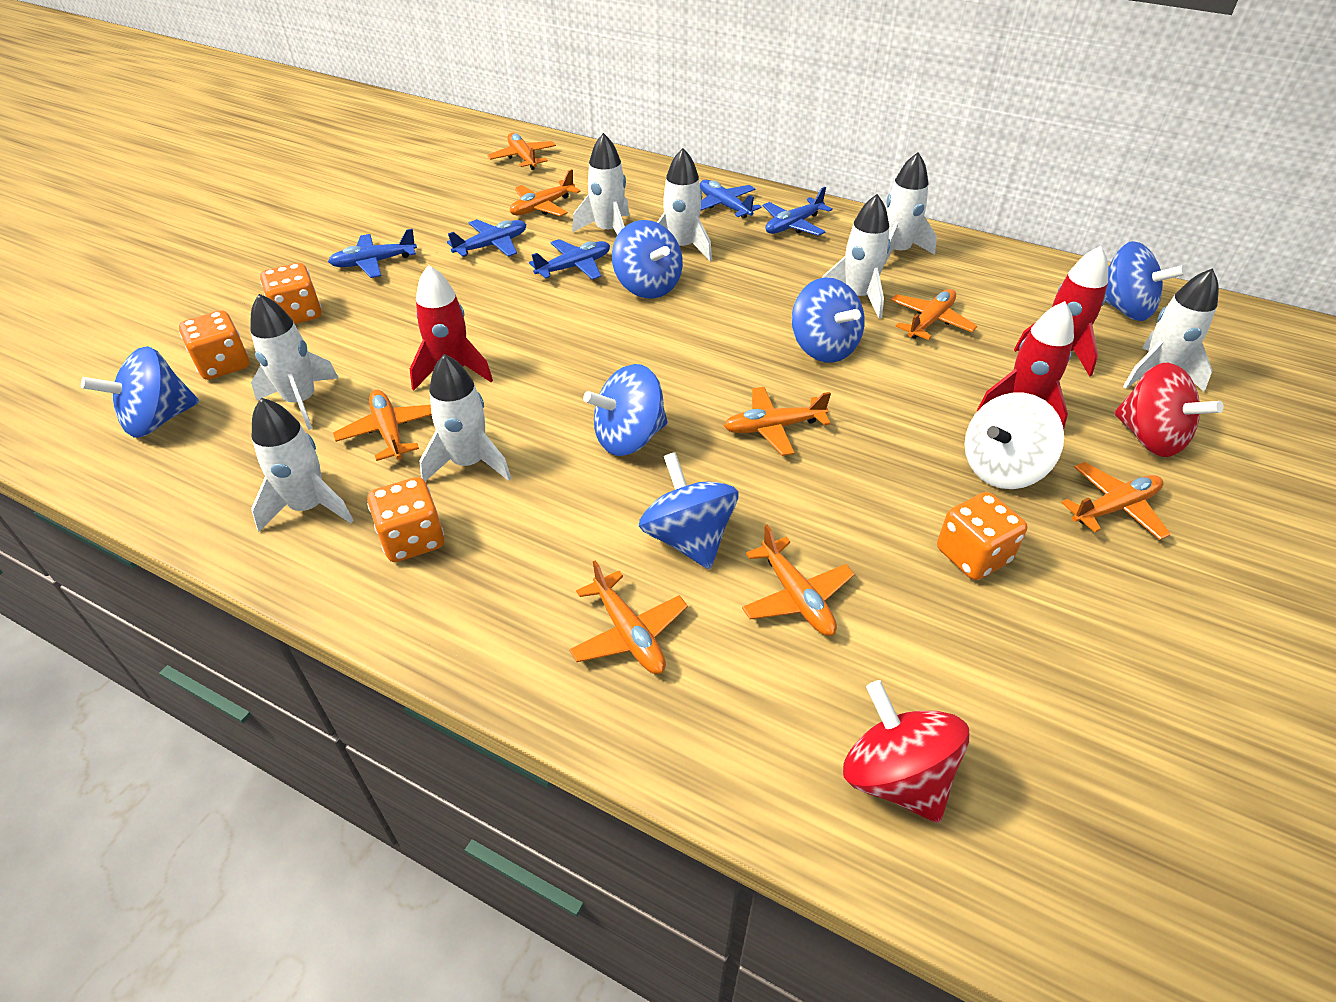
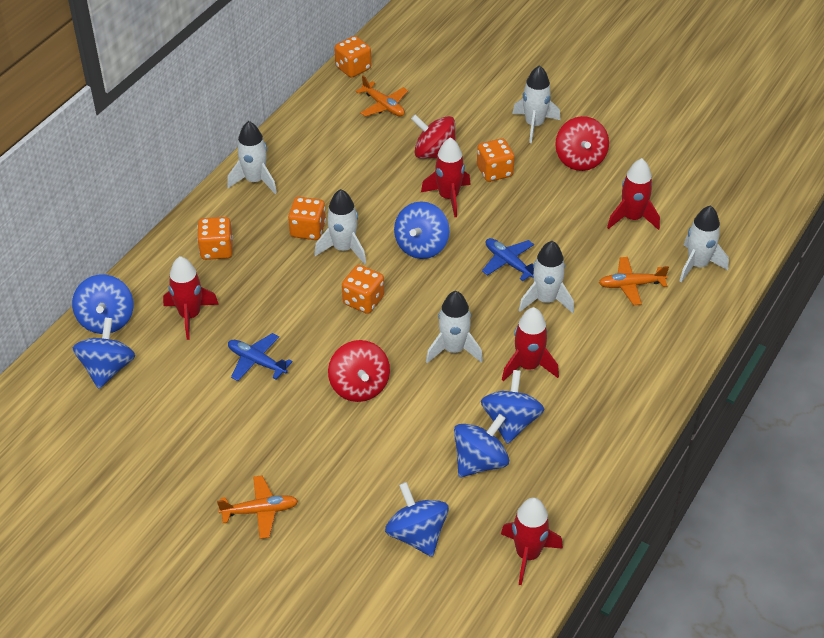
blue plane: [328,229,417,278] [447,219,526,257] [529,239,610,280] [700,180,762,219] [763,187,833,236] = 5 -> [228,333,293,381] [482,238,534,281] = 2
orange dice: [179,310,249,380] [260,263,321,324] [367,477,444,562] [937,492,1027,580] = 4 -> [197,217,233,260] [288,197,326,240] [334,36,371,78] [342,265,384,314] [477,138,515,182] = 5
orange plane: [333,390,432,461] [487,133,556,170] [510,169,581,216] [569,560,688,674] [724,387,831,456] [742,525,855,636] [891,289,977,340] [1061,462,1171,540] = 8 -> [217,475,298,539] [356,75,408,117] [599,257,669,305] = 3
red rocket: [410,265,493,391] [977,301,1074,430] [1014,246,1108,377] = 3 -> [163,256,219,340] [421,137,471,217] [501,497,563,585] [502,307,559,381] [607,158,660,230] = 5
red spinning top: [843,680,970,823] [1114,363,1224,457] = 2 -> [328,340,390,402] [411,114,456,159] [555,116,609,171] = 3
white rocket: [250,294,339,430] [251,398,354,532] [419,354,511,481] [572,133,629,235] [657,148,712,261] [822,194,890,319] [883,152,937,267] [1123,268,1219,392] = 8 -> [227,121,277,194] [314,189,366,264] [426,291,483,363] [512,65,560,143] [519,241,574,313] [680,205,729,283] = 6
white spinning top: [964,393,1064,489] = 1 -> none = 0

